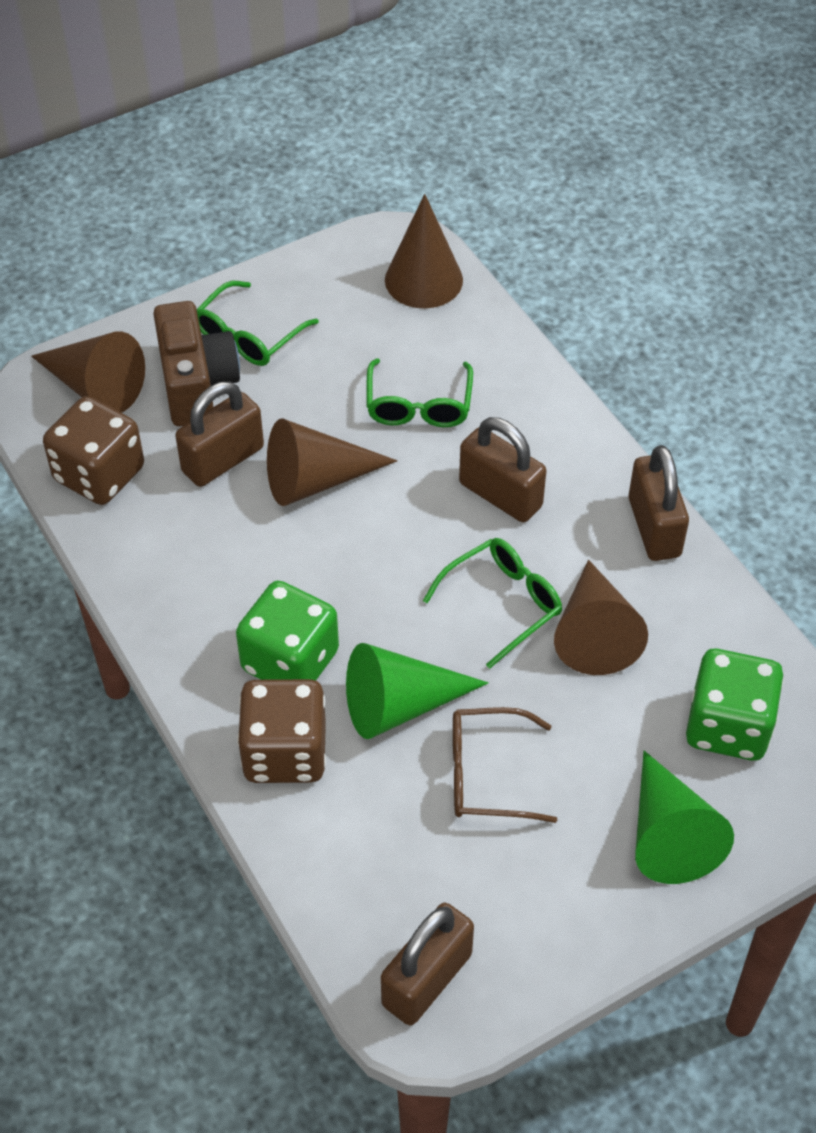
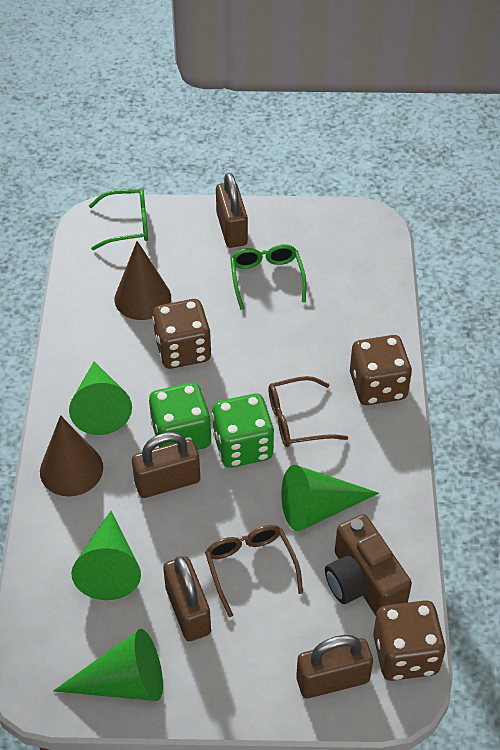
brown cone: [31,332,145,413] [267,418,397,506] [385,194,463,308] [554,560,648,675] = 4 -> [40,415,103,496] [114,241,171,320] = 2
brown dice: [43,396,144,505] [237,679,326,783] = 2 -> [152,299,211,369] [350,335,412,405] [373,600,446,681] = 3
brown glasses: [453,707,557,823] = 1 -> [205,525,303,617] [268,376,348,447] = 2
green cone: [346,643,489,739] [635,751,734,884] = 2 -> [53,629,163,701] [69,361,132,435] [71,511,141,600] [281,465,379,531] = 4
green glasses: [197,281,319,366] [367,358,473,427] [423,538,562,669] = 3 -> [89,188,148,250] [230,244,307,310] = 2

